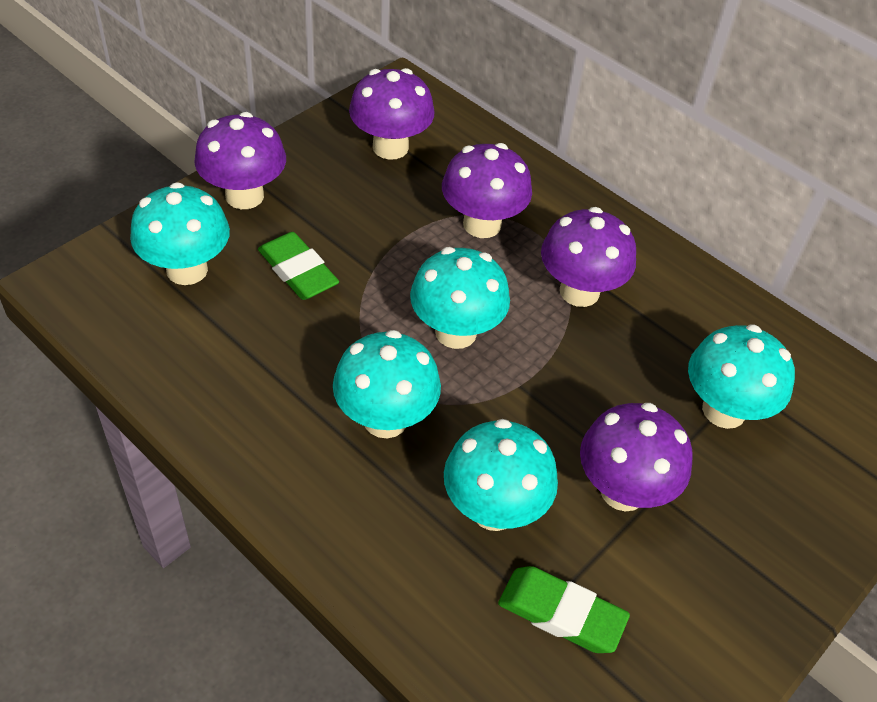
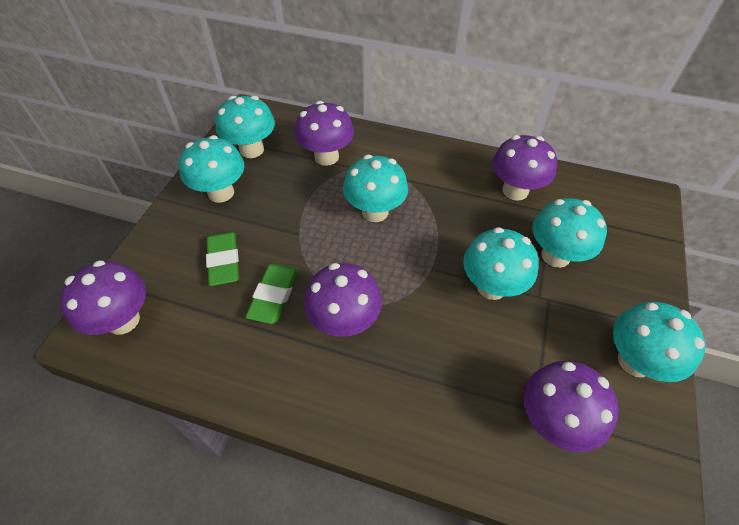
turquoise mushroom: [130,182,230,285] [333,330,441,438] [410,247,510,349] [444,419,558,531] [688,325,795,429] = 5 -> [179,135,244,203] [215,96,275,158] [343,155,408,222] [463,227,539,300] [532,198,607,268] [613,302,705,382] = 6

